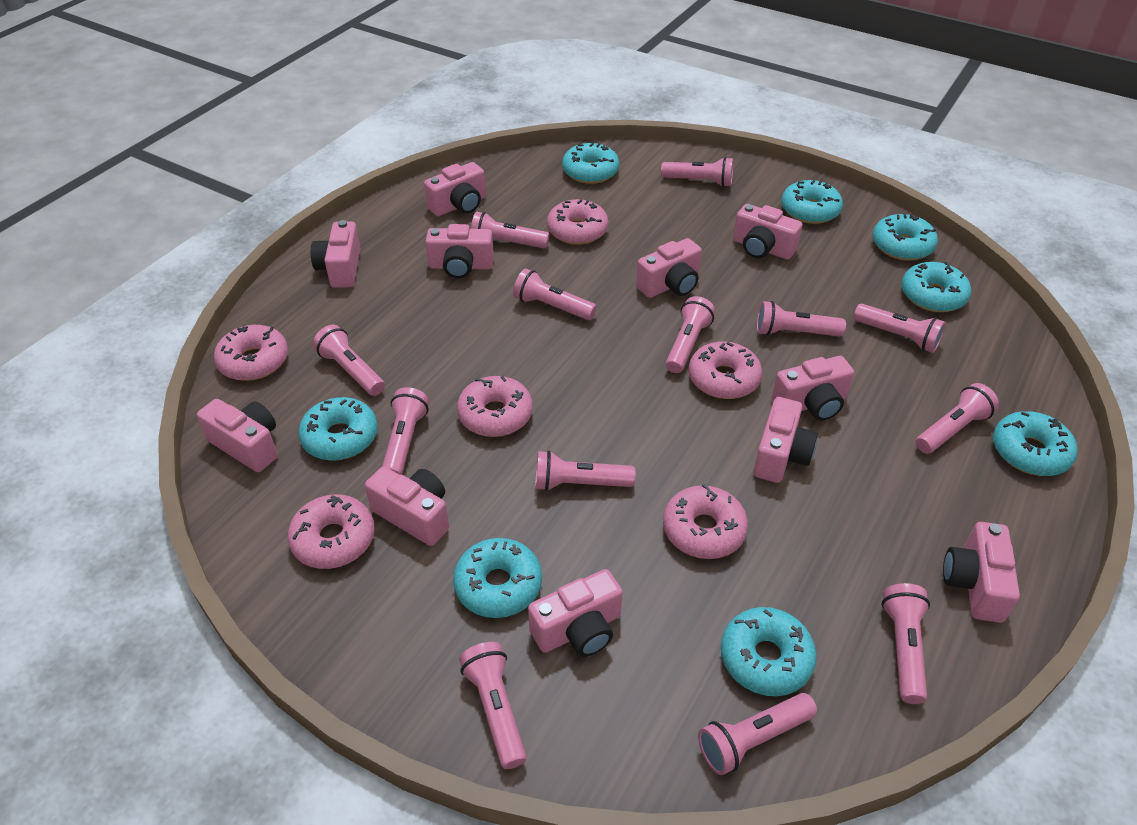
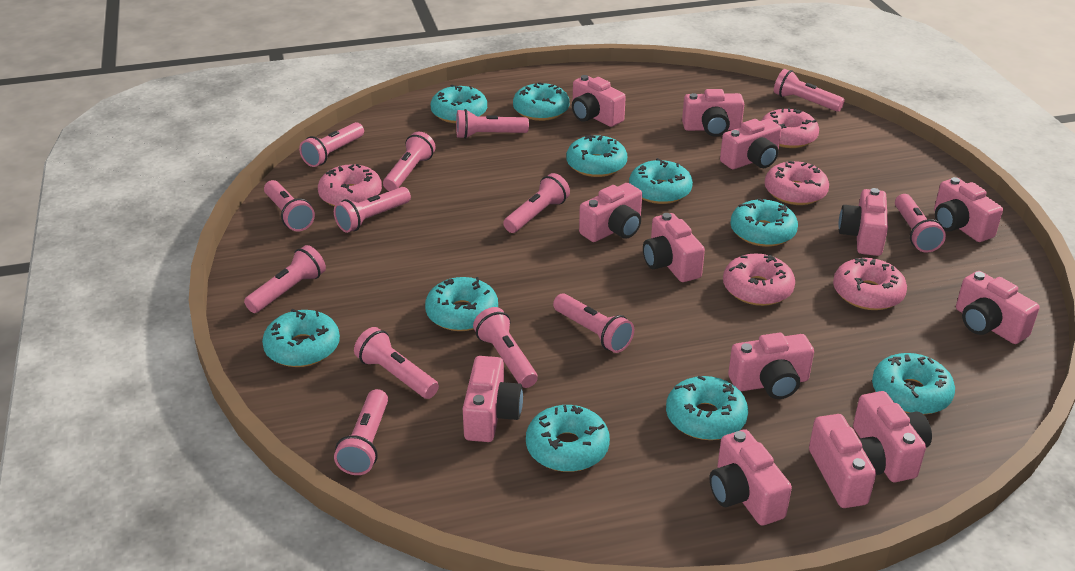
pink camera: [197,399,277,472] [311,220,361,288] [365,467,449,546] [424,162,486,216] [425,224,494,279] [528,569,623,657] [636,238,702,298] [733,204,802,259] [753,397,818,483] [772,356,854,421] [943,522,1020,623] = 11 -> [463,356,523,442] [572,75,626,127] [579,183,642,242] [643,213,705,282] [682,89,744,137] [709,429,792,526] [720,119,782,169] [728,333,814,399] [809,414,886,508] [838,188,888,256] [853,391,932,482] [934,177,1003,242] [956,271,1040,344] = 13
pink donut: [214,325,288,381] [288,494,375,569] [457,376,533,437] [547,199,609,245] [663,484,748,559] [688,342,762,399] = 6 -> [318,164,382,206] [723,253,795,306] [761,108,819,148] [765,161,829,205] [833,258,907,310] = 5
turquoise donut: [298,397,378,461] [453,538,542,618] [562,143,619,184] [721,607,817,696] [781,180,843,224] [872,214,938,261] [901,262,971,312] [993,411,1078,476] = 8 -> [262,309,340,367] [425,277,498,331] [431,85,487,123] [513,82,570,121] [526,405,610,472] [566,135,627,177] [629,158,693,204] [666,376,748,440] [730,198,798,247] [872,353,955,414] = 10

